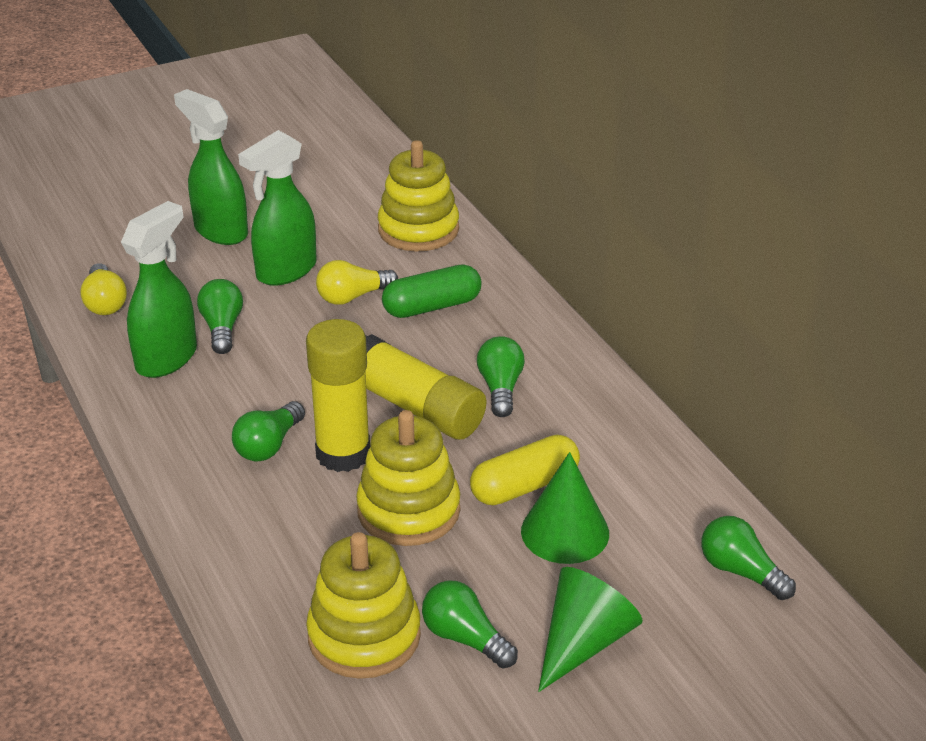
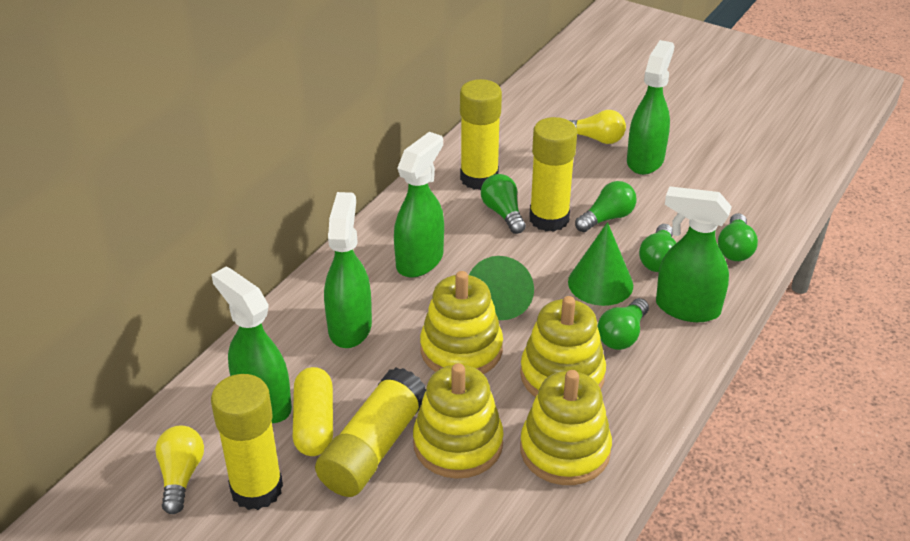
green capsule: [382,264,482,318] = 1 -> none = 0
green spray bottle: [121,201,197,378] [174,89,248,245] [238,130,317,286] = 3 -> [211,267,292,423] [324,192,372,348] [394,132,444,278] [627,40,674,175] [656,186,732,322] = 5
yellow glue stick: [306,319,370,472] [365,334,486,440] = 2 -> [211,374,283,510] [315,368,426,497] [460,79,502,190] [529,117,577,232] = 4
yellow stacking toy: [306,532,421,679] [356,410,460,546] [378,140,459,251] = 3 -> [413,363,504,479] [420,271,503,374] [520,296,606,397] [520,370,612,485] = 4

